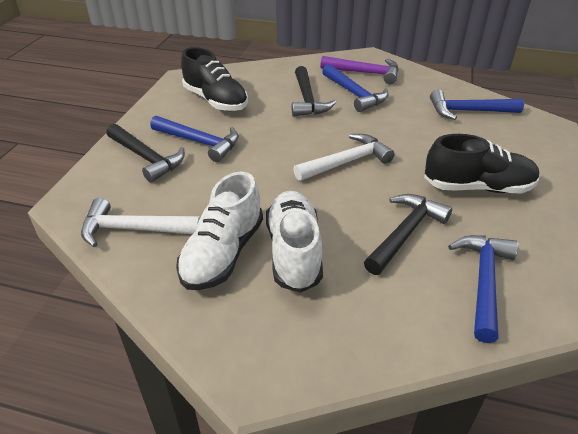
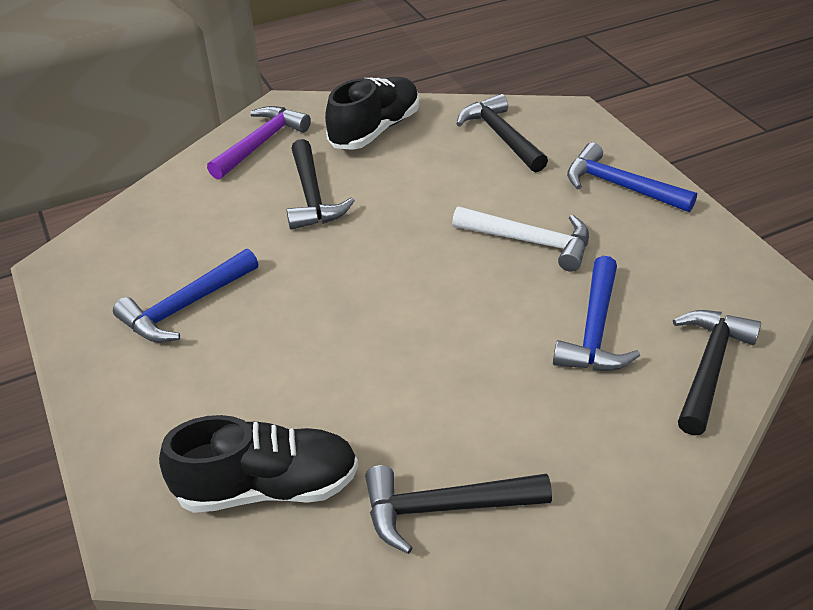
black hammer: [106,124,185,183] [292,66,336,117] [364,194,452,275] = 3 -> [287,139,355,230] [365,465,552,554] [456,94,548,172] [673,310,761,435] = 4
blue hammer: [150,116,239,162] [322,64,388,112] [430,90,524,120] [448,235,518,343] = 4 -> [113,249,258,342] [553,256,640,371] [567,143,697,212] = 3
white hammer: [81,198,200,247] [293,134,395,181] = 2 -> [452,206,589,272] = 1
white shoe: [176,172,263,290] [266,191,323,293] = 2 -> none = 0

